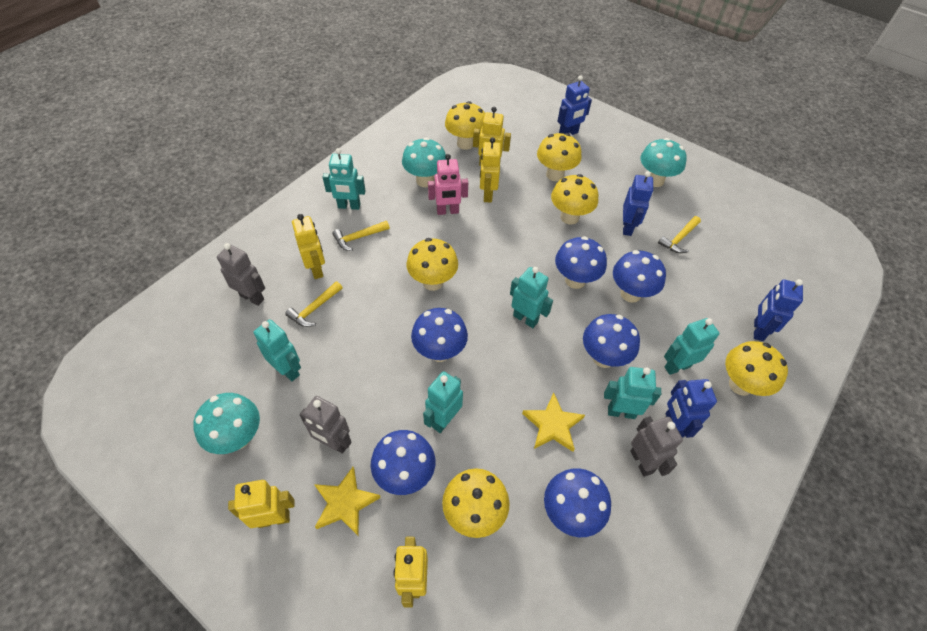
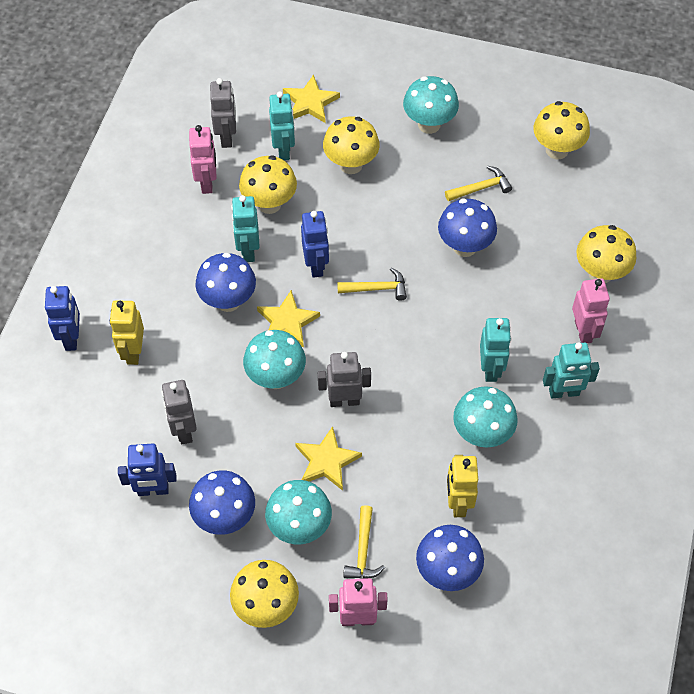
blue mushroom: [370,430,435,495] [411,308,468,362] [544,468,611,537] [555,236,607,289] [583,314,640,368] [613,250,666,303] = 6 -> [189,470,255,535] [196,253,256,312] [416,525,484,591] [438,199,497,257] = 4
blue robot: [557,75,592,135] [623,171,653,236] [666,379,717,438] [754,279,803,341] = 4 -> [45,286,80,351] [118,444,177,496] [301,211,329,278] = 3
pink robot: [428,154,468,215] = 1 -> [189,125,217,194] [329,578,388,626] [572,278,610,343] = 3
turquoise mushroom: [193,393,260,454] [402,138,447,187] [641,138,687,187] = 3 -> [243,330,306,389] [265,480,332,544] [403,76,459,134] [453,386,518,448] = 4
turquoise robot: [253,319,301,381] [323,148,366,210] [423,371,463,433] [510,267,553,328] [604,367,661,419] [664,318,719,375] = 6 -> [231,195,260,262] [269,91,295,161] [480,318,511,382] [543,342,600,399] = 4
yellow mushroom: [406,238,458,291] [442,468,510,538] [445,101,485,150] [537,133,582,181] [551,174,598,225] [725,341,788,396] = 6 -> [230,560,299,628] [239,155,297,214] [323,116,380,174] [533,101,590,159] [576,225,636,283] = 5
yellow robot: [228,480,295,528] [292,214,325,279] [393,537,428,608] [473,107,511,166] [480,137,501,202] = 5 -> [110,300,144,365] [447,455,478,517] = 2
yellow star: [314,467,381,535] [522,393,585,452] = 2 -> [257,290,320,348] [283,74,340,123] [295,426,362,491] = 3

